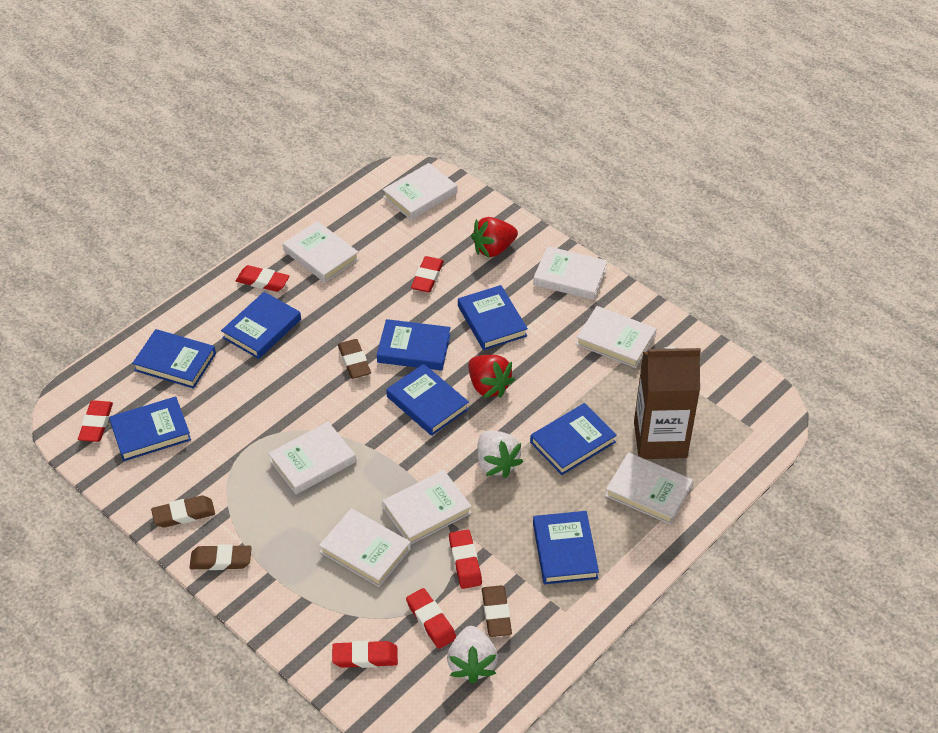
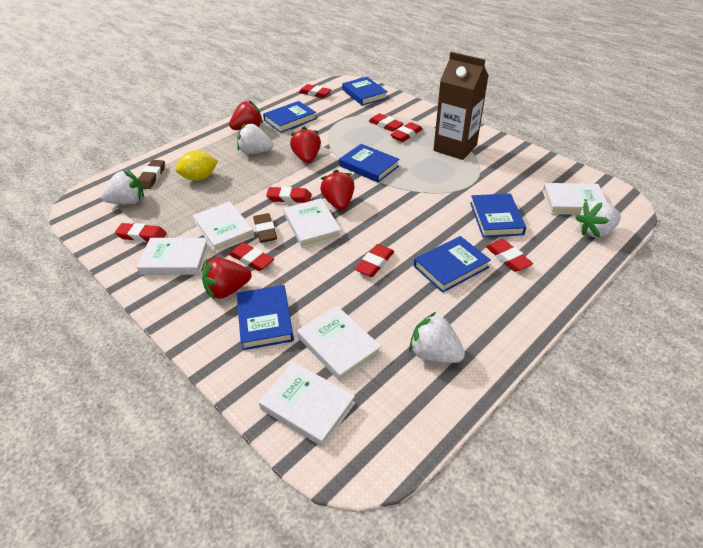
blue book: [109,397,191,461] [132,329,216,389] [221,292,301,359] [377,319,451,371] [386,364,469,436] [458,285,528,350] [530,403,617,475] [533,511,599,584] = 8 -> [237,285,294,350] [263,101,317,133] [339,144,400,182] [342,77,388,106] [414,236,491,293] [470,193,526,237] = 6
brown eraser: [151,495,215,528] [189,544,252,570] [338,339,371,379] [482,585,512,637] = 4 -> [138,160,165,189] [253,213,277,243] = 2
red eraser: [78,400,113,442] [236,265,289,292] [332,640,398,668] [406,588,456,649] [411,256,444,293] [449,529,482,589] = 6 -> [115,223,167,242] [229,242,274,271] [266,187,312,203] [299,84,332,98] [355,244,394,277] [369,113,404,132] [390,122,423,142] [486,239,533,272] = 8
red strawberry: [468,355,515,398] [471,217,518,258] = 2 -> [202,257,252,300] [229,100,263,130] [290,127,321,163] [320,170,355,210] = 4
white book: [268,422,356,494] [283,221,359,283] [319,508,411,587] [382,470,472,544] [383,163,457,220] [533,246,607,300] [576,306,656,368] [605,452,693,525] = 8 -> [137,238,209,275] [193,201,255,253] [259,362,355,447] [284,198,342,248] [297,306,381,382] [542,183,607,215] = 6
white strawberry: [447,626,498,684] [477,431,523,478] = 2 -> [101,170,144,204] [237,124,273,154] [409,312,465,363] [576,200,621,238] = 4
yellow lemon: none = 0 -> [175,150,218,181] = 1

